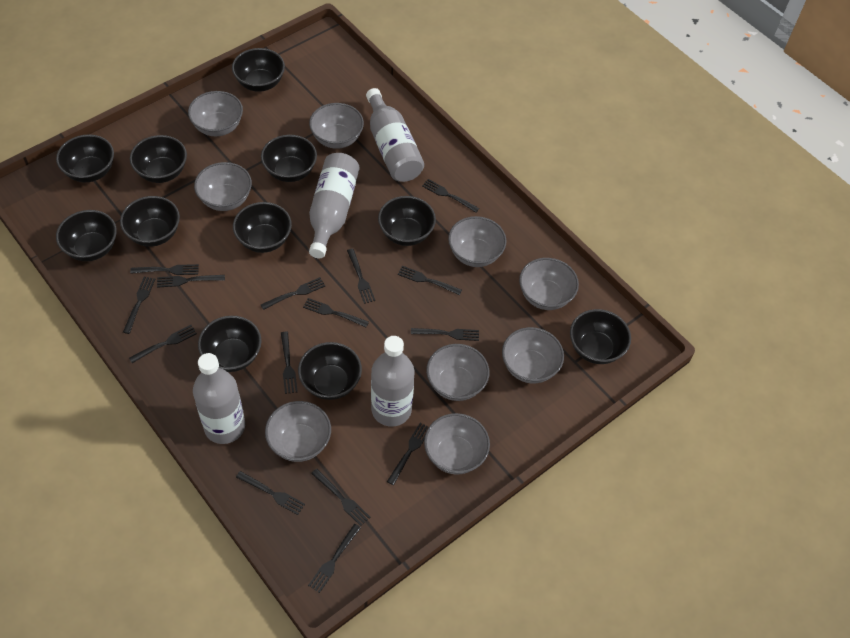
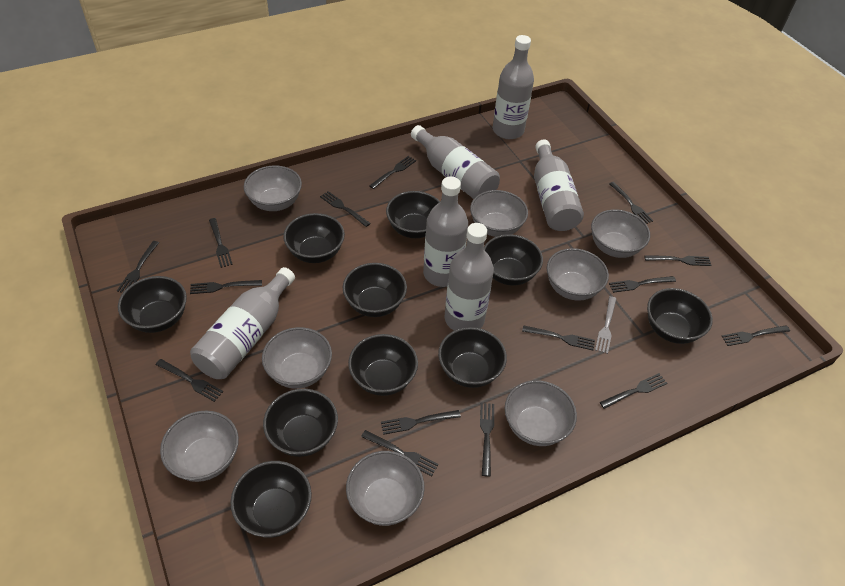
black bowl: [56,134,114,182] [56,210,117,261] [120,196,180,247] [130,135,187,183] [198,316,262,372] [232,48,285,92] [233,202,292,253] [261,135,317,182] [298,342,362,400] [378,196,436,246] [570,309,631,364] = 11 -> [118,276,187,333] [231,461,312,538] [263,389,338,457] [283,213,345,263] [343,263,407,317] [348,334,418,396] [386,191,440,238] [438,327,507,388] [484,234,543,286] [647,288,713,344] = 10
grey bottle: [193,353,245,444] [309,153,359,258] [366,88,424,182] [371,336,414,427] = 4 -> [190,267,295,379] [411,125,500,199] [423,176,468,287] [444,223,494,331] [493,35,534,139] [534,140,584,231] = 6
grey bowl: [188,91,243,136] [194,162,252,211] [265,401,331,462] [309,103,364,149] [424,413,490,475] [426,344,489,401] [448,216,507,267] [502,327,564,383] [519,258,579,310] = 9 -> [160,411,239,482] [244,166,302,211] [262,327,332,389] [346,451,425,526] [470,190,528,237] [505,380,577,446] [547,248,609,301] [591,210,650,258] = 8
grey fork: none = 0 -> [595,296,616,354] = 1

